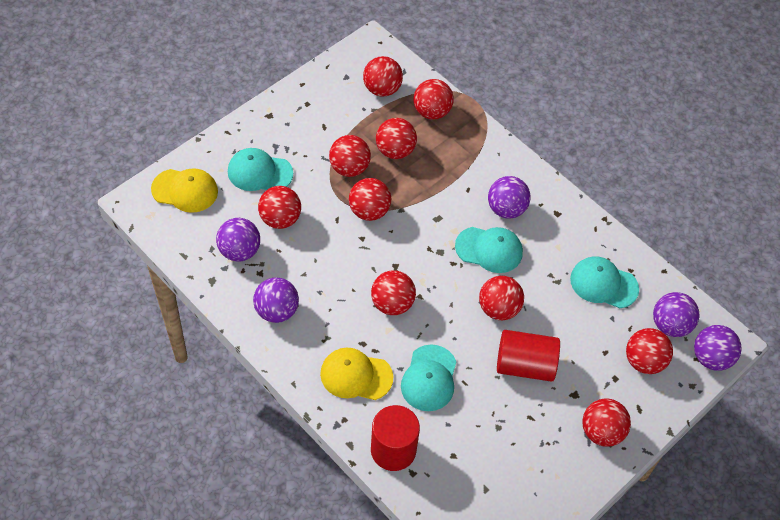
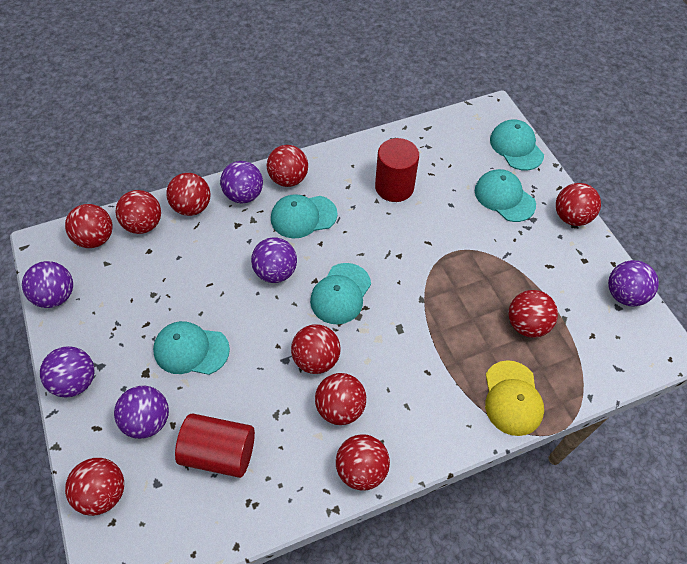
purple ball: [216,218,260,261] [253,277,299,323] [488,176,531,218] [653,292,699,337] [694,325,742,371] = 5 -> [22,261,73,308] [40,346,94,398] [114,386,169,439] [220,161,263,203] [251,237,297,283] [608,260,659,307] = 6
turquoise cap: [228,148,293,191] [401,345,456,411] [455,227,523,273] [570,256,639,308] = 4 -> [153,321,230,375] [271,194,337,238] [310,263,371,324] [475,169,536,222] [490,119,544,170] = 5
yellow cap: [151,168,218,213] [320,348,393,400] = 2 -> [485,360,544,436] = 1

